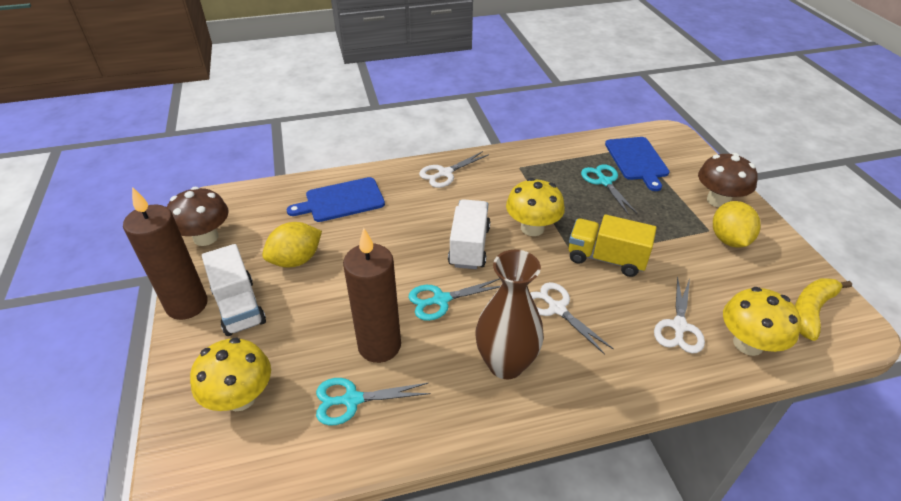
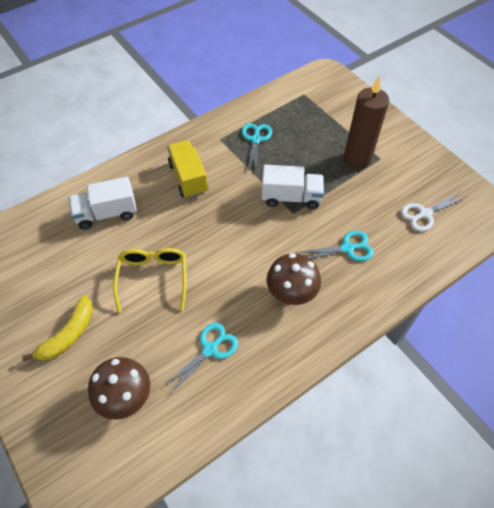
blue cutting board: [287,177,385,222] [605,137,670,191] = 2 -> none = 0
brown candle: [123,187,208,320] [343,228,401,363] = 2 -> [344,75,389,169] = 1
brown vase: [475,250,544,379] = 1 -> none = 0
white scissors: [419,151,489,188] [530,282,614,355] [654,276,705,353] = 3 -> [401,192,466,231] = 1
yellow glasses: none = 0 -> [113,248,187,313] = 1
yellow lemon: [262,222,322,267] [713,201,761,248] = 2 -> none = 0
yellow mushroom: [190,337,271,411] [506,178,565,236] [723,287,801,356] = 3 -> none = 0

